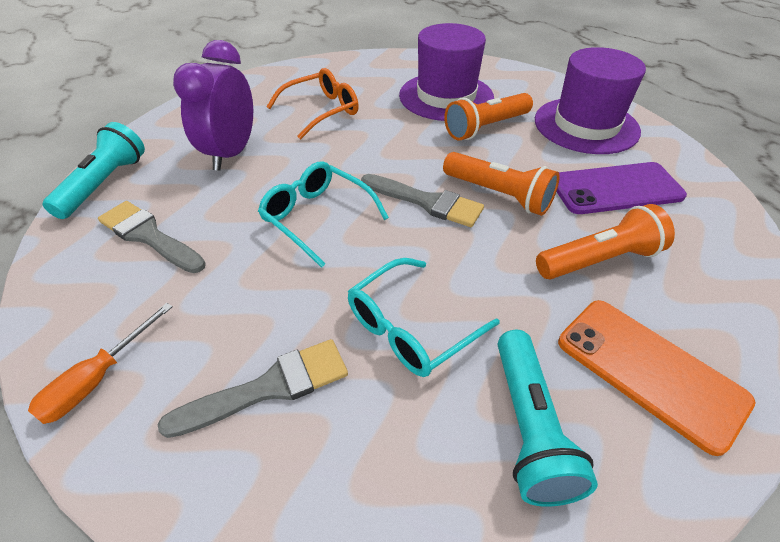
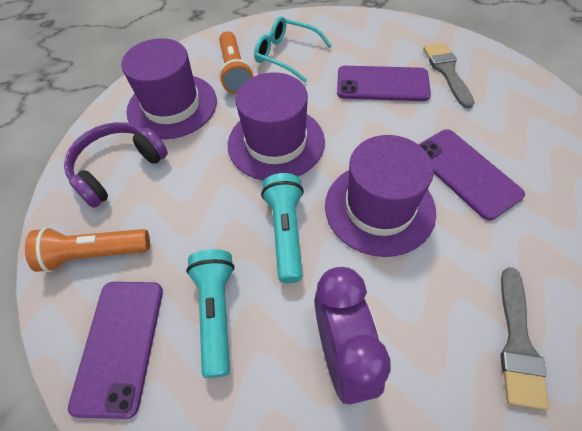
grey brush: [98,201,206,273] [157,339,348,438] [361,174,484,227] = 3 -> [423,43,474,109] [500,267,549,410] = 2
orange flashlight: [443,152,560,216] [444,93,533,141] [536,204,675,279] = 3 -> [25,227,150,272] [219,31,253,94] = 2
orange glasses: [266,68,359,139] = 1 -> none = 0
orange phone: [558,300,756,456] = 1 -> none = 0
orange screwdriver: [28,303,173,424] = 1 -> none = 0
purple hat: [399,23,494,121] [535,47,646,154] = 2 -> [121,38,217,139] [228,72,325,181] [325,135,436,257] = 3
purple headphones: none = 0 -> [64,122,168,208] = 1
purple phone: [556,162,687,214] = 1 -> [68,282,163,419] [337,66,431,101] [418,129,525,220] = 3
turquoise glasses: [258,161,389,268] [348,258,500,377] = 2 -> [254,16,332,82] = 1

